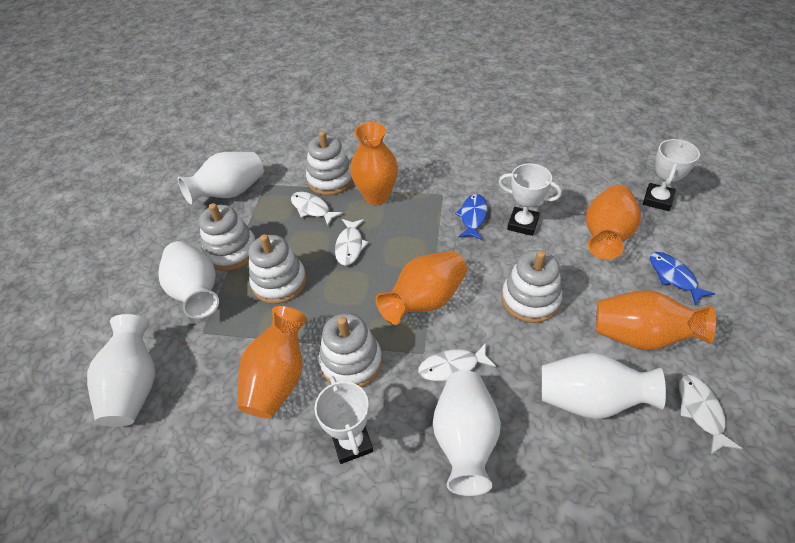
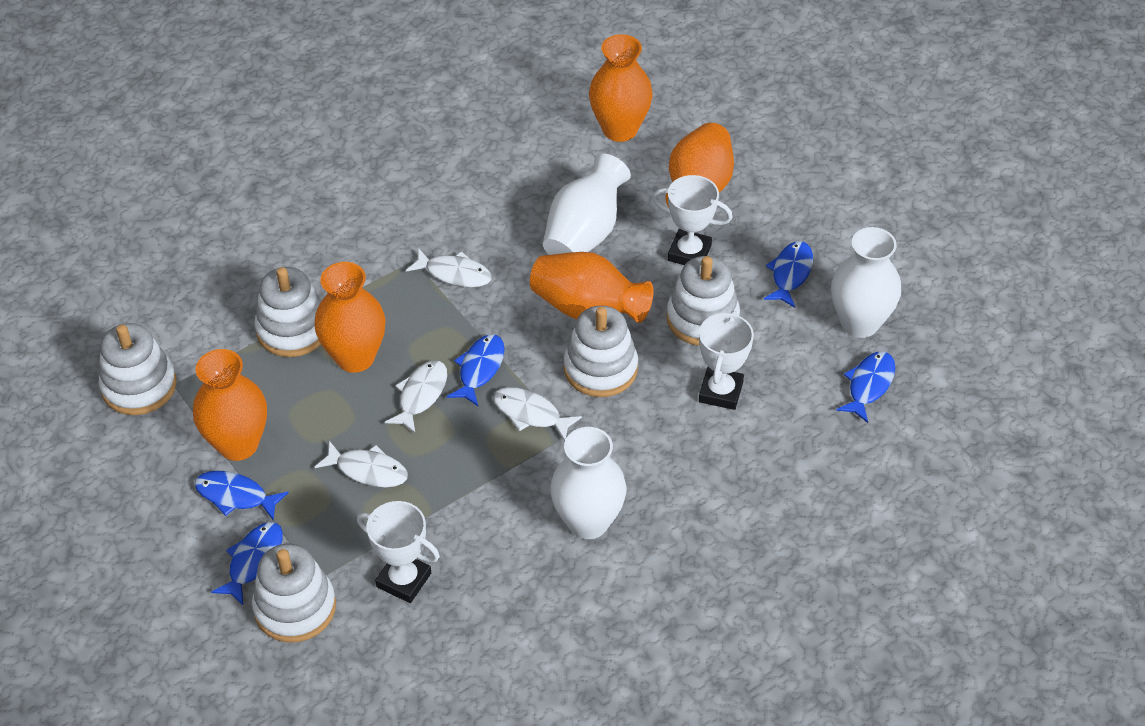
blue fish: [455,194,488,240] [650,252,715,306] = 2 -> [194,471,289,521] [211,522,283,605] [447,334,505,406] [764,241,813,308] [836,351,895,423] = 5
white vase: [87,314,155,427] [158,241,219,319] [178,152,264,204] [433,370,501,496] [542,352,666,419] = 5 -> [543,153,631,255] [550,427,626,539] [831,227,901,338] = 3

